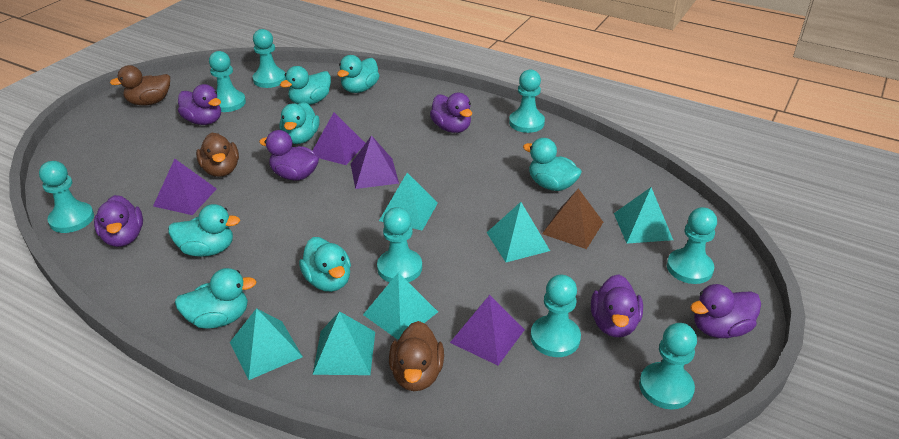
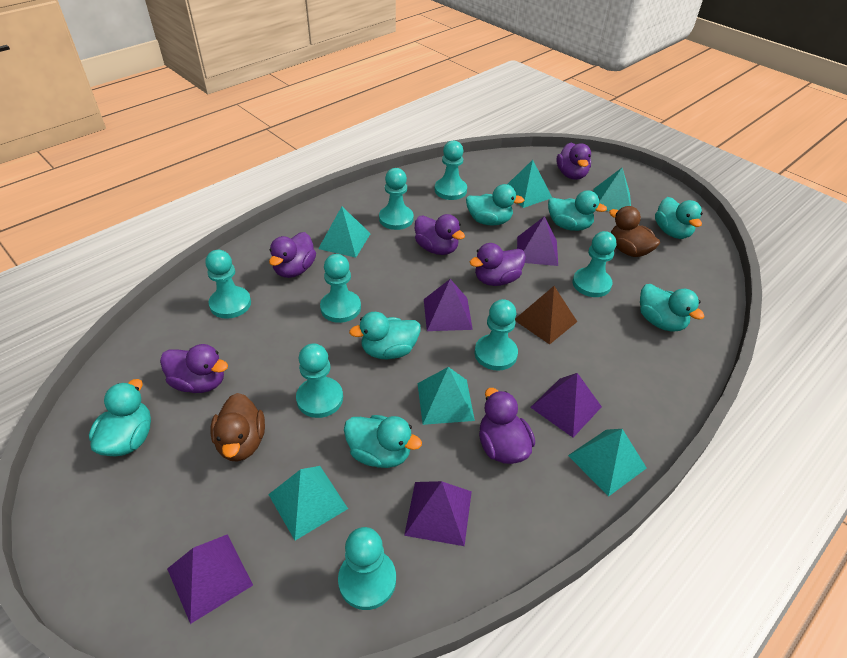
brown duck: [110,65,170,106] [196,133,239,177] [389,321,444,391] = 3 -> [210,393,265,462] [609,206,660,257] = 2
purple pyramid: [153,159,217,215] [312,113,365,165] [351,135,399,189] [450,295,525,365] = 4 -> [167,534,253,624] [404,481,472,546] [424,279,473,331] [517,216,558,266] [530,373,602,437] = 5

